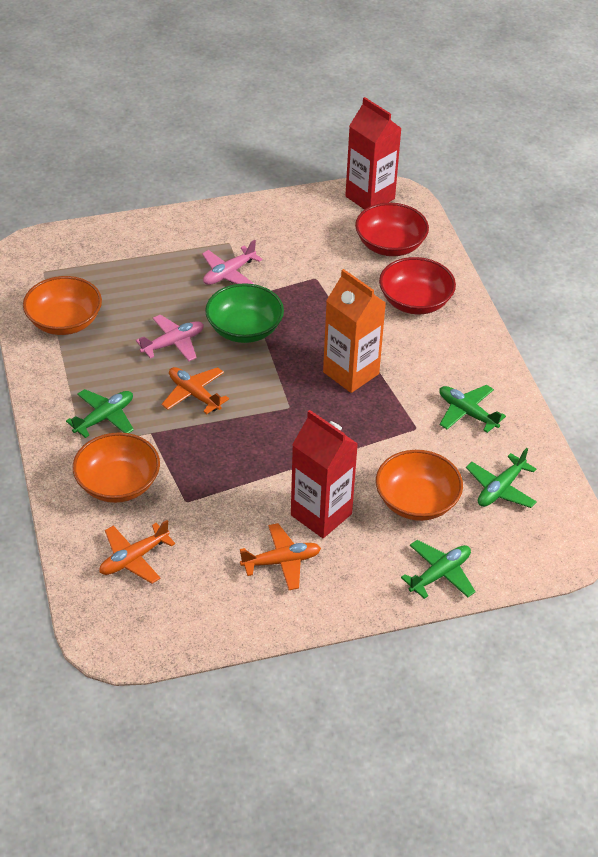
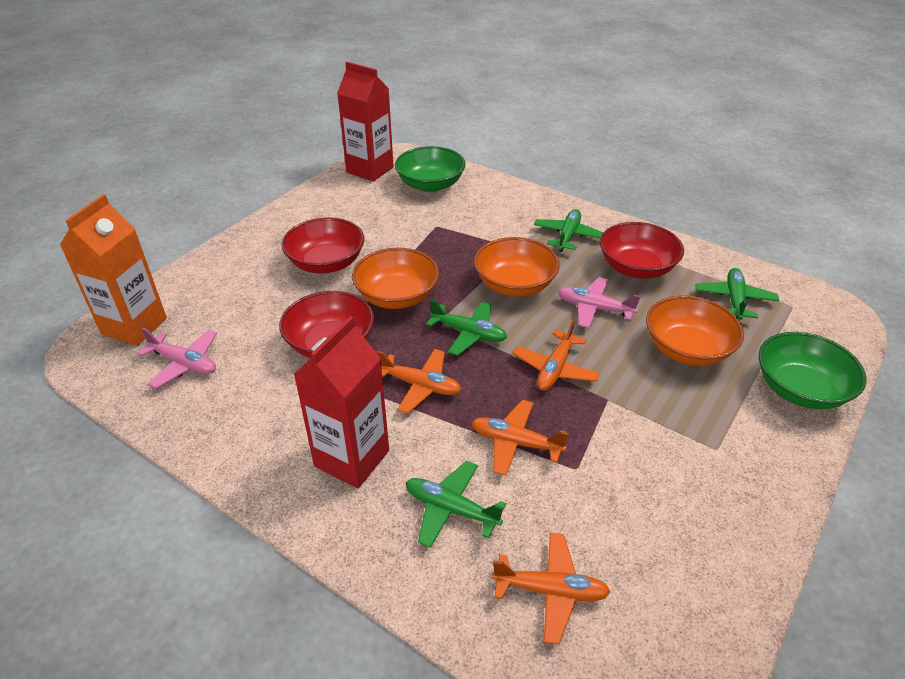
green bowl: [205,283,284,343] = 1 -> [395,146,465,192] [759,332,867,409] = 2
orange plane: [99,520,175,584] [162,367,229,414] [240,523,321,590] = 3 -> [377,349,461,413] [471,400,569,476] [492,532,610,645] [513,319,600,391] = 4
red bowl: [355,203,429,256] [379,257,456,314] = 2 -> [279,291,374,358] [281,217,364,273] [600,222,684,279] = 3

